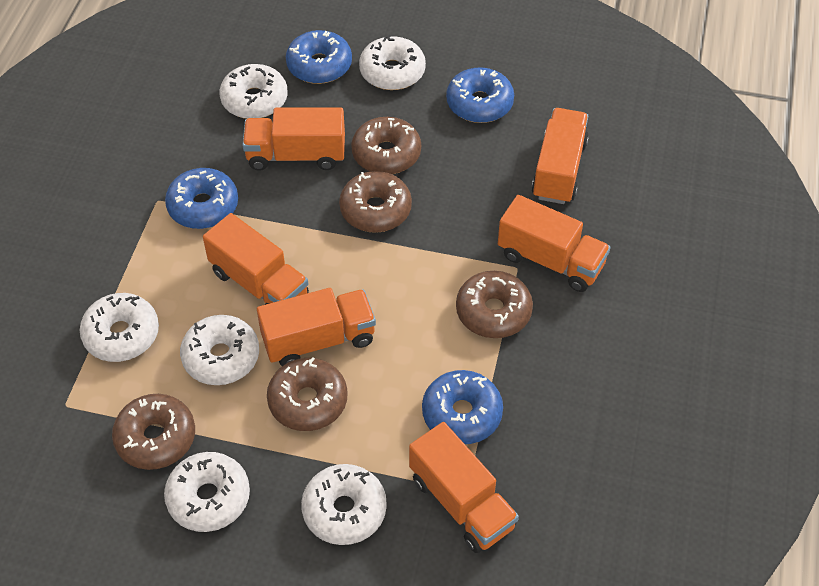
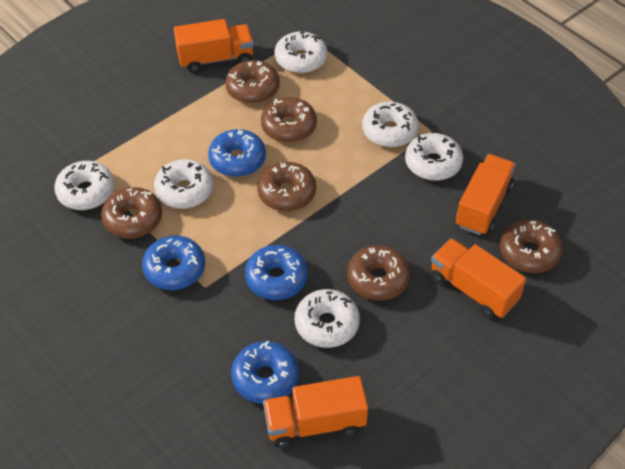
brown donut: [112,394,195,470] [267,357,348,431] [339,171,412,233] [351,117,421,174] [456,271,533,338] = 5 -> [101,187,162,238] [225,60,280,104] [257,162,316,211] [261,97,317,143] [347,245,410,301] [500,220,563,273] = 6
orange truck: [203,213,309,305] [243,107,345,171] [257,288,376,366] [409,422,519,553] [498,195,611,292] [531,108,589,204] = 6 -> [174,19,254,73] [263,376,368,448] [431,238,526,319] [456,154,516,235] = 4

